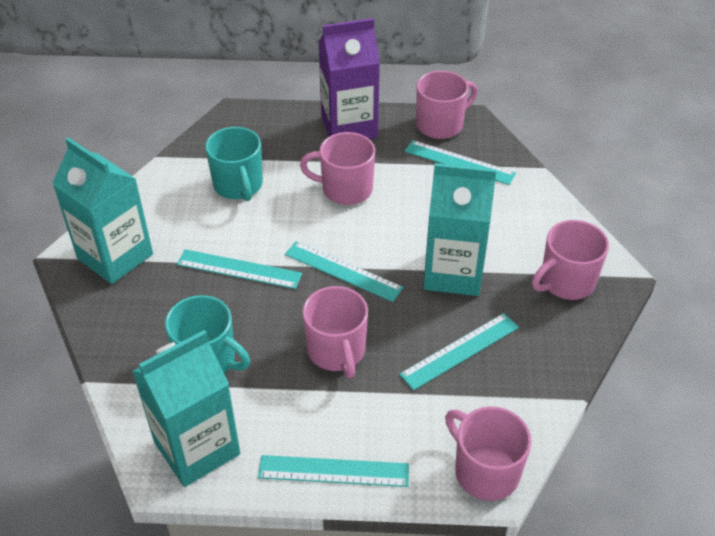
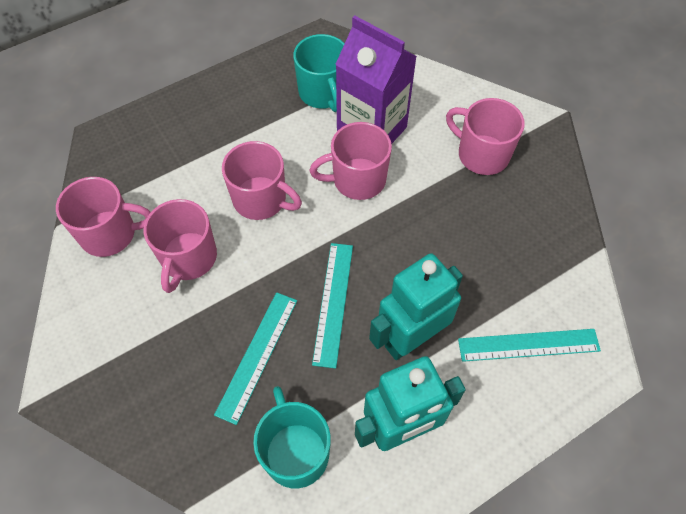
turquoise carton: [52,137,153,284] [132,330,240,487] [423,163,497,296] = 3 -> none = 0
turquoise robot: none = 0 -> [355,356,466,451] [369,253,463,360] = 2
turquoise ruler: [177,249,302,289] [258,455,409,487] [285,241,403,302] [399,313,519,390] [405,140,516,185] = 5 -> [214,292,297,425] [312,243,353,369] [458,329,601,362] = 3

